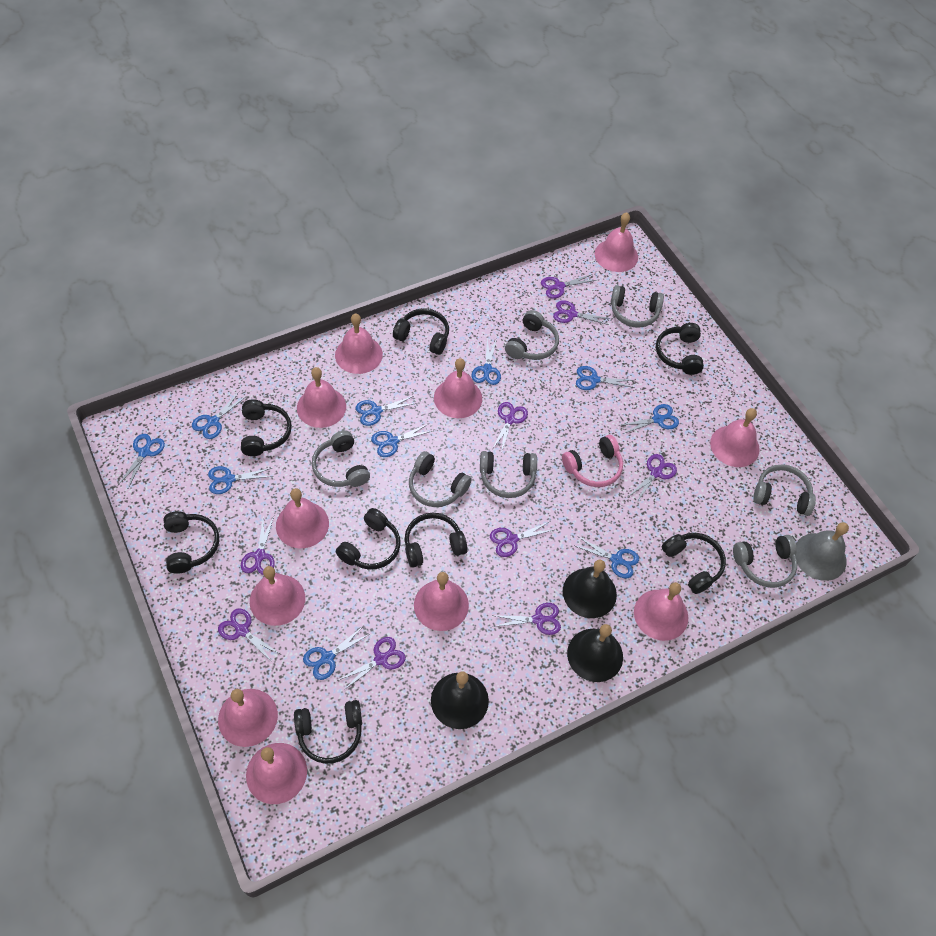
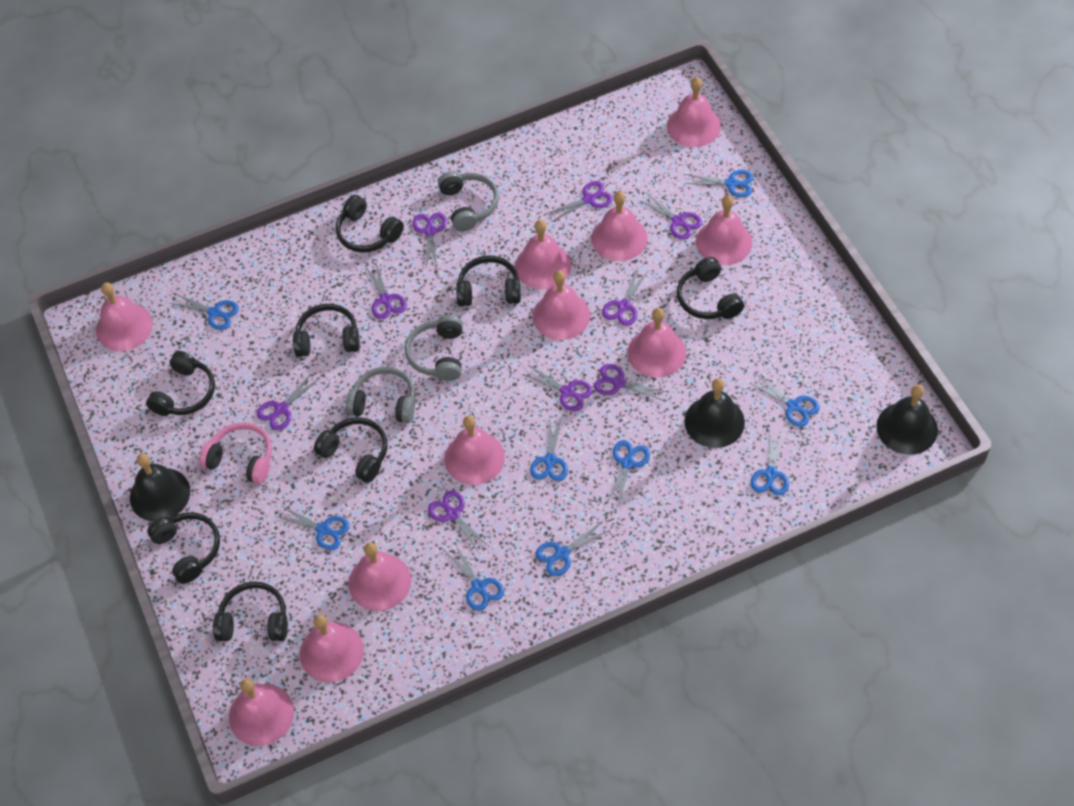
blue scissors: [118,434,165,488] [192,392,247,439] [208,466,274,494] [303,626,370,680] [356,396,417,426] [371,423,432,457] [471,339,501,385] [573,537,639,579] [576,366,635,390] [621,404,679,434] = 10 -> [170,294,239,330] [275,506,350,550] [444,545,504,611] [530,416,568,481] [535,522,610,576] [606,440,650,506] [684,170,753,197] [749,374,820,427] [751,428,789,495] = 9
grey bell: [796,522,849,581] = 1 -> none = 0
grey headphones: [312,430,370,487] [409,451,472,507] [480,451,537,498] [505,310,559,360] [611,285,664,328] [733,535,797,588] [753,465,816,516] = 7 -> [346,367,415,423] [405,315,463,381] [438,171,499,231] = 3

